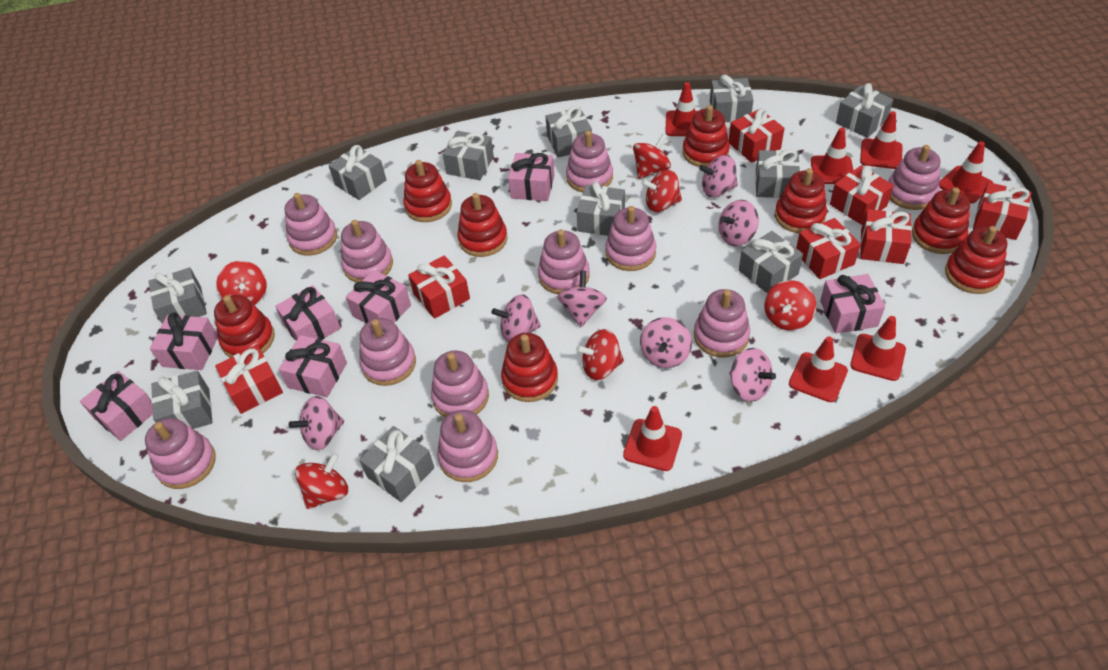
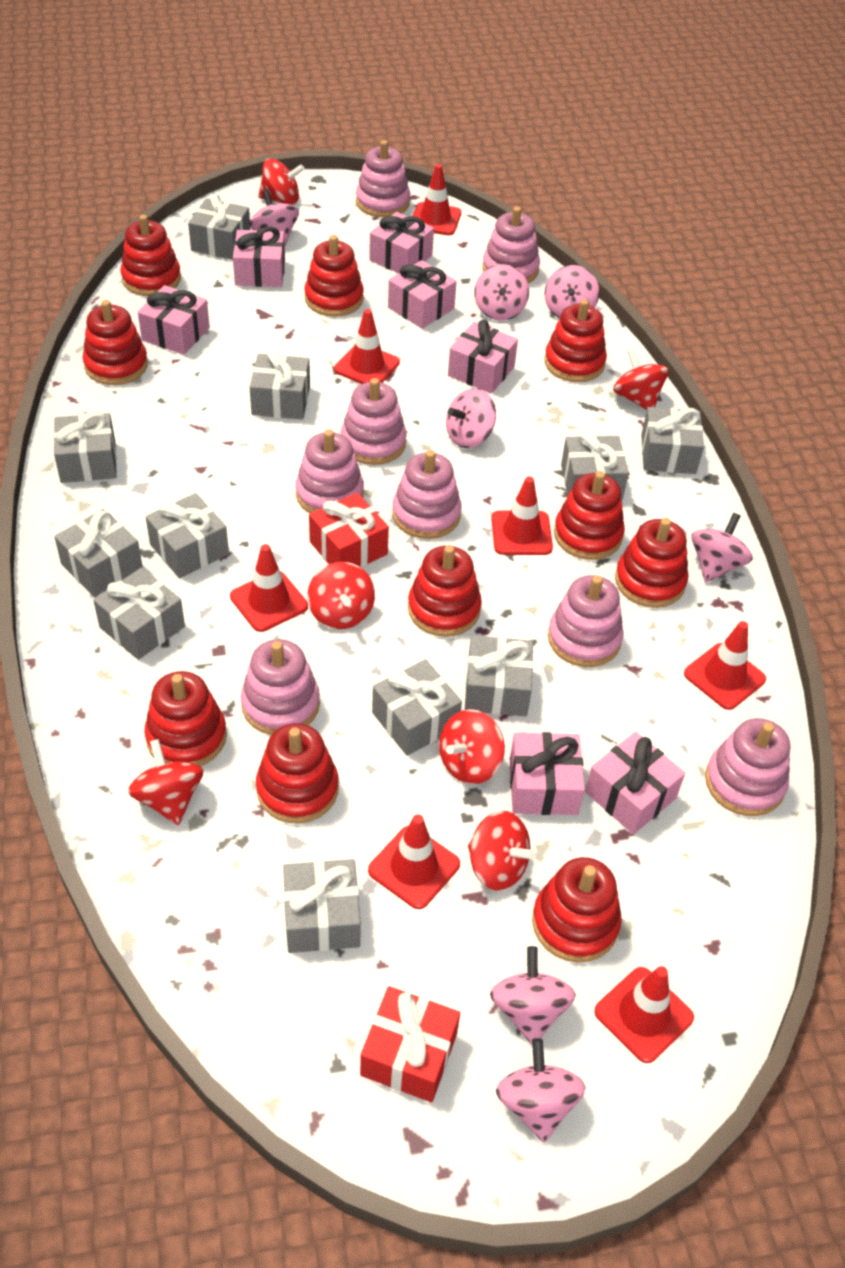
pink stacking toy: [145,418,216,489] [285,193,337,256] [341,220,393,283] [359,318,416,386] [431,351,489,417] [437,410,498,482] [538,229,590,295] [566,130,613,192] [605,206,656,271] [694,289,750,357] [888,145,940,210] = 11 -> [241,639,320,735] [295,429,364,513] [341,378,406,465] [356,140,410,217] [392,450,462,539] [482,206,540,283] [548,575,624,667] [705,718,790,816] = 8
red gift: [215,345,283,414] [408,255,470,319] [729,108,785,163] [796,218,861,279] [830,166,894,225] [860,209,912,264] [973,182,1031,240] = 7 -> [309,493,389,567] [360,986,460,1102] = 2
red stacking toy: [214,295,275,358] [403,160,452,222] [457,193,508,257] [501,333,558,402] [682,105,730,167] [775,168,827,233] [912,187,970,254] [945,226,1007,294] = 8 -> [82,300,148,385] [121,215,181,296] [144,671,227,766] [256,723,339,824] [304,235,364,317] [408,545,482,637] [532,857,622,963] [544,299,607,382] [554,471,625,560] [615,518,689,608] = 10

